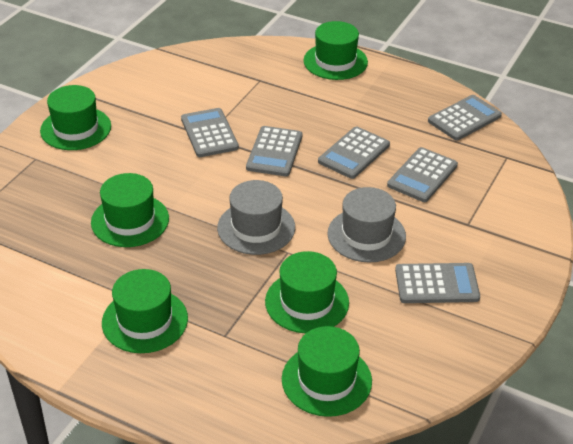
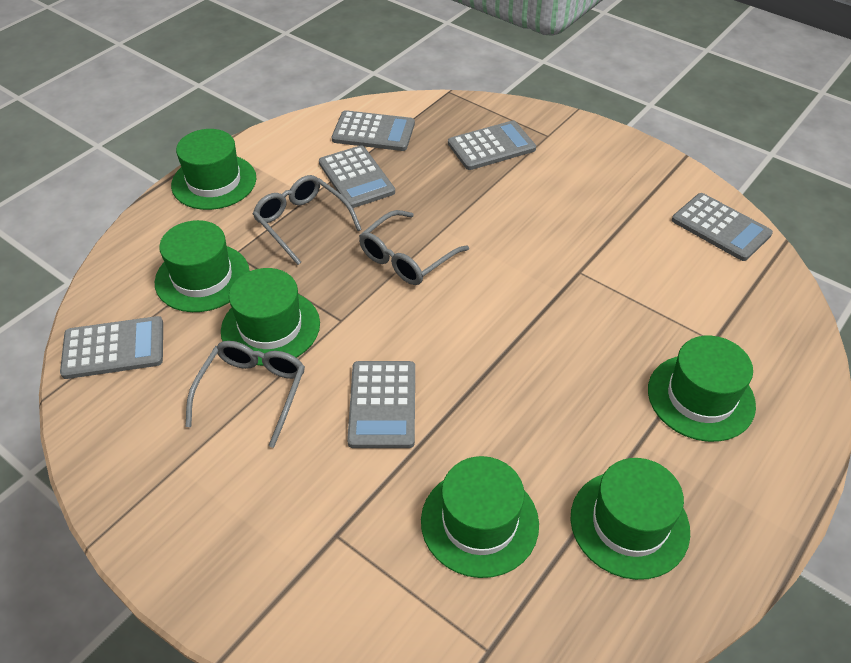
grey glasses: none = 0 -> [185,341,305,448] [253,175,362,265] [359,210,469,285] = 3
grey hat: [217,180,295,255] [327,187,406,263] = 2 -> none = 0

